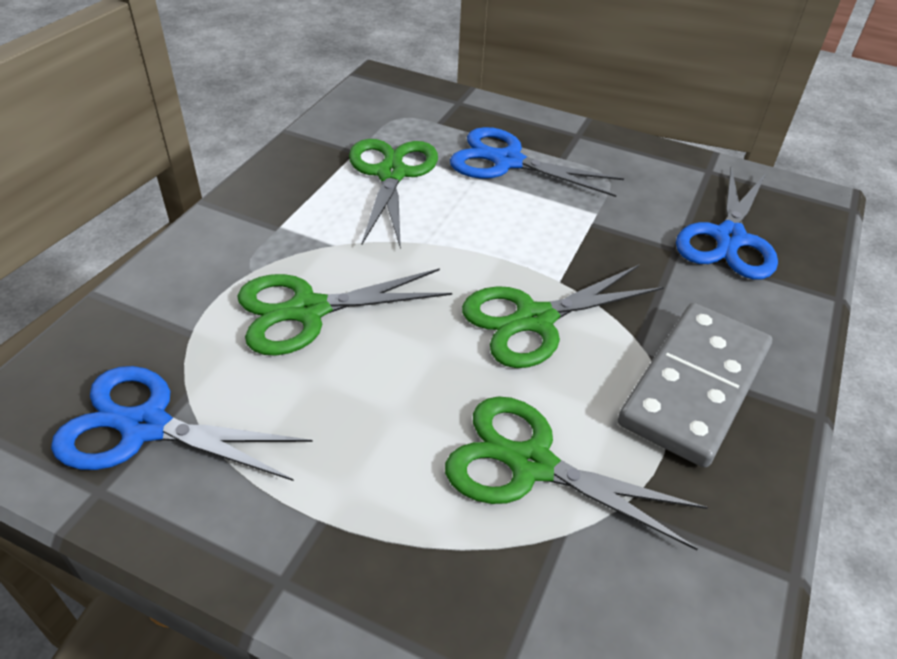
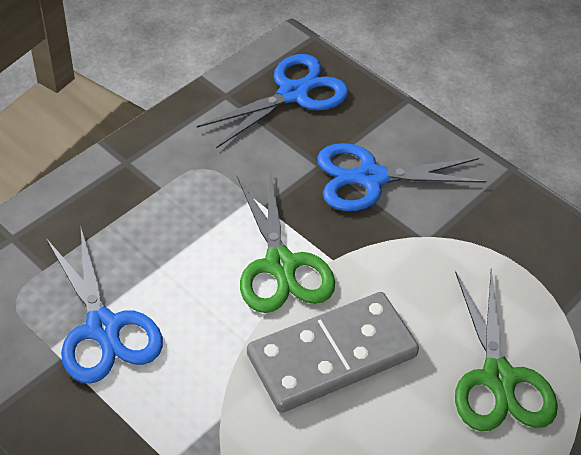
green scissors: [237,268,452,356] [349,139,438,249] [445,396,708,550] [462,265,664,368] = 4 -> [237,171,335,313] [455,268,558,431] = 2

